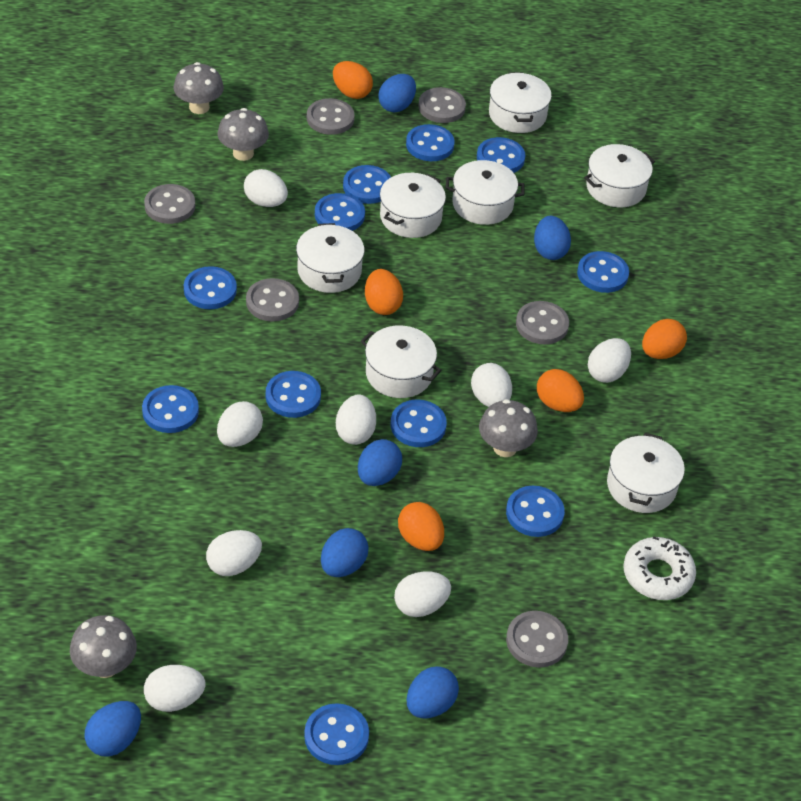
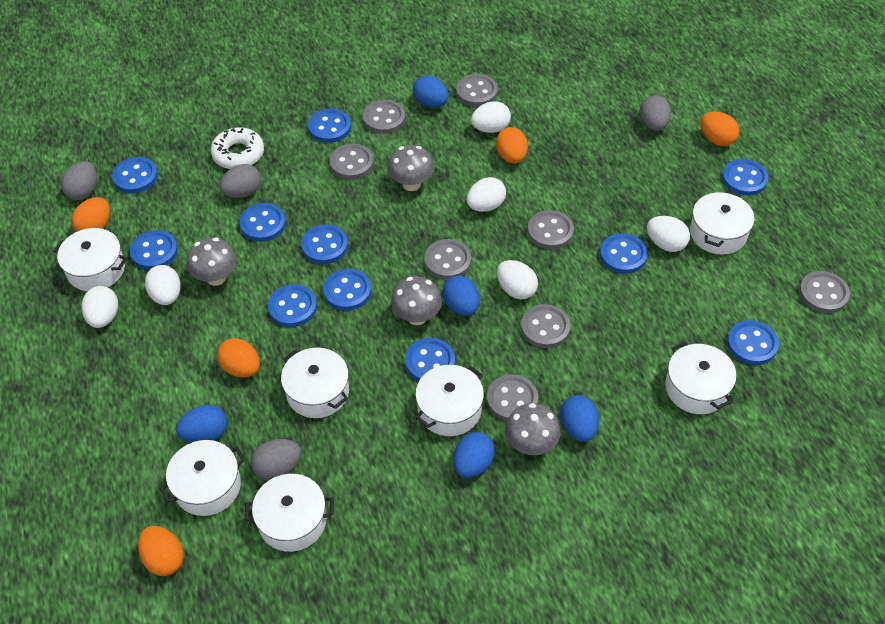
blue egg: [84,701,141,757] [321,528,369,577] [358,439,402,486] [378,74,416,112] [406,666,459,719] [534,216,571,260] = 6 -> [176,405,227,443] [413,75,448,108] [442,276,479,316] [453,432,495,478] [560,395,599,442] = 5
grey button: [144,184,195,224] [246,278,299,322] [307,98,355,135] [418,87,466,123] [506,611,568,668] [516,301,569,344] = 6 -> [330,144,374,180] [363,100,405,134] [424,239,471,280] [456,74,498,107] [487,374,538,421] [521,304,570,348] [527,210,574,249] [799,271,850,313] = 8
grey egg: none = 0 -> [61,161,97,200] [220,164,261,198] [251,439,301,480] [639,95,671,131] = 4
white egg: [144,665,206,712] [206,530,262,576] [217,401,263,447] [244,169,288,207] [336,395,376,445] [394,571,451,617] [471,363,512,407] [588,338,631,383] = 8 -> [82,286,118,328] [145,265,181,305] [467,177,506,212] [471,101,511,133] [497,260,538,299] [647,216,690,252] = 6

